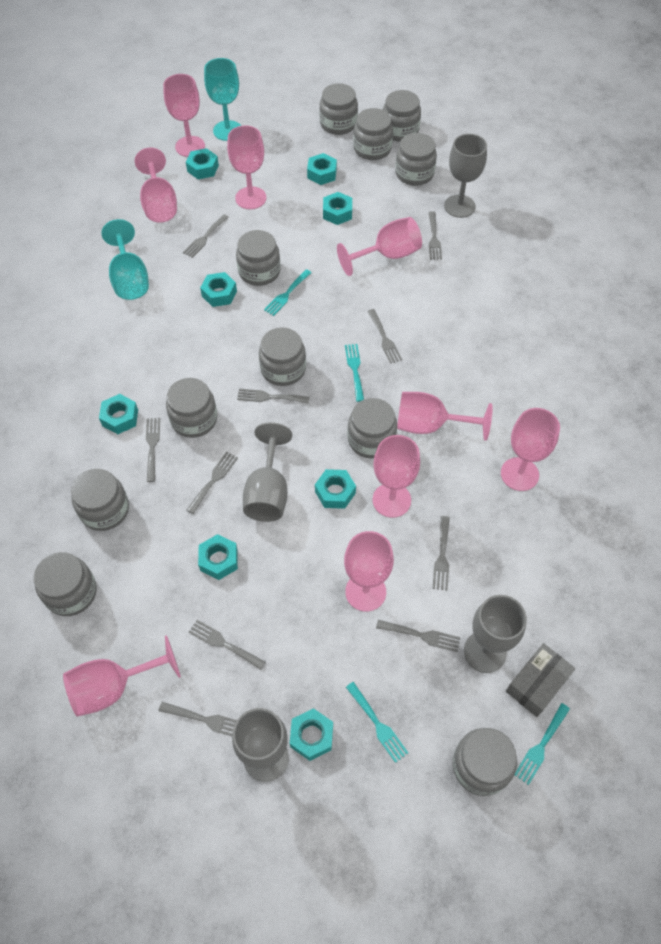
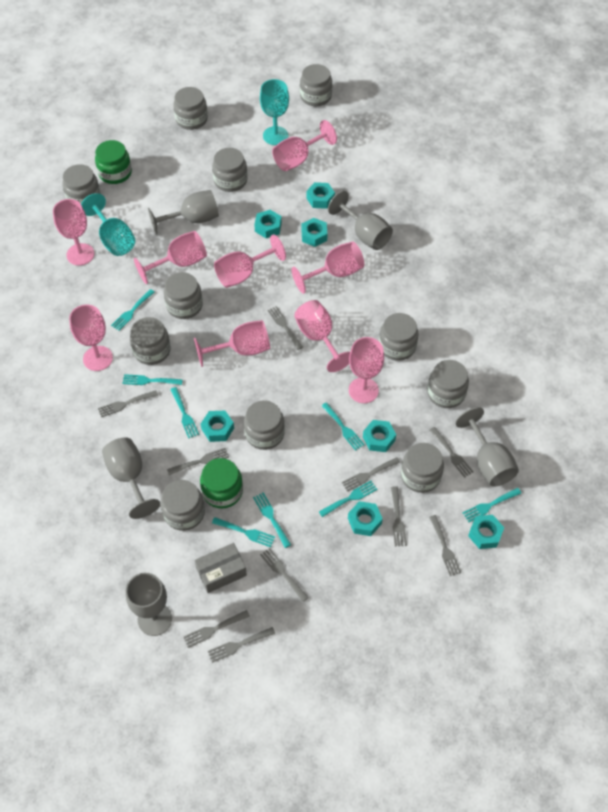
green jar: none = 0 -> [95,140,132,184] [200,458,243,509] = 2
grey goblet: [232,708,289,782] [243,422,292,522] [444,134,487,218] [464,595,527,673] = 4 -> [102,437,160,519] [126,573,172,636] [148,190,219,235] [328,191,393,250] [455,407,519,487] = 5
turquoise fork: [264,269,311,316] [345,344,364,402] [346,682,408,763] [515,703,570,785] = 4 -> [111,289,155,331] [122,374,183,385] [170,387,199,438] [212,517,275,547] [253,492,291,548] [319,481,377,517] [321,402,365,451] [463,488,521,522] = 8
turquoise nut: [99,394,138,434] [186,148,219,179] [198,534,238,580] [200,272,237,307] [290,708,333,761] [307,153,337,185] [315,469,356,509] [323,192,352,225] = 8 -> [201,410,234,442] [254,210,282,238] [301,218,327,247] [306,182,335,209] [348,501,383,536] [363,420,396,452] [468,515,504,549] = 7

